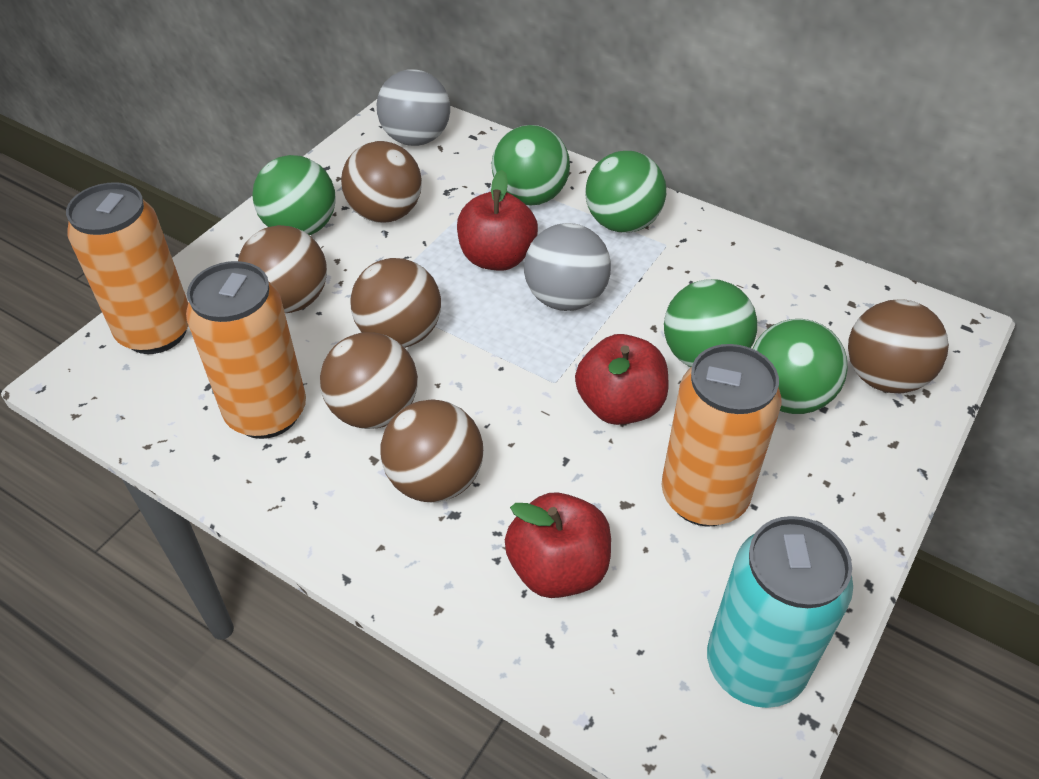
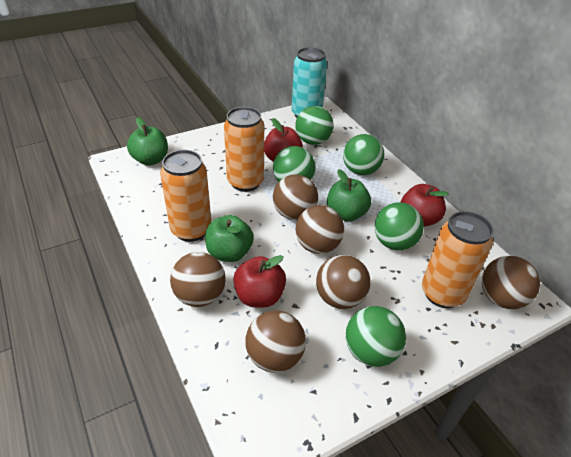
green apple: none = 0 -> [127,117,168,166] [205,215,254,262] [327,169,371,222] = 3
grey ball: [377,69,450,146] [524,223,611,311] = 2 -> none = 0

